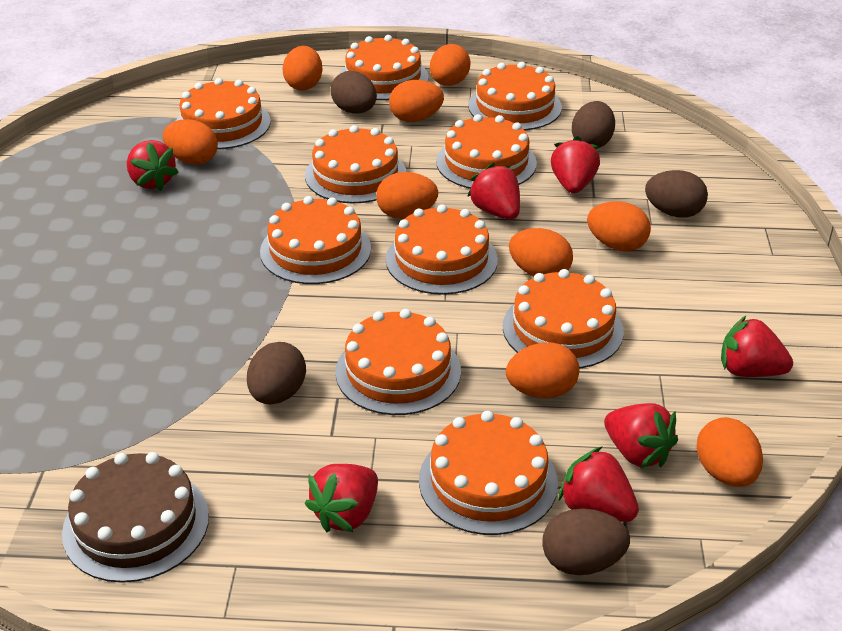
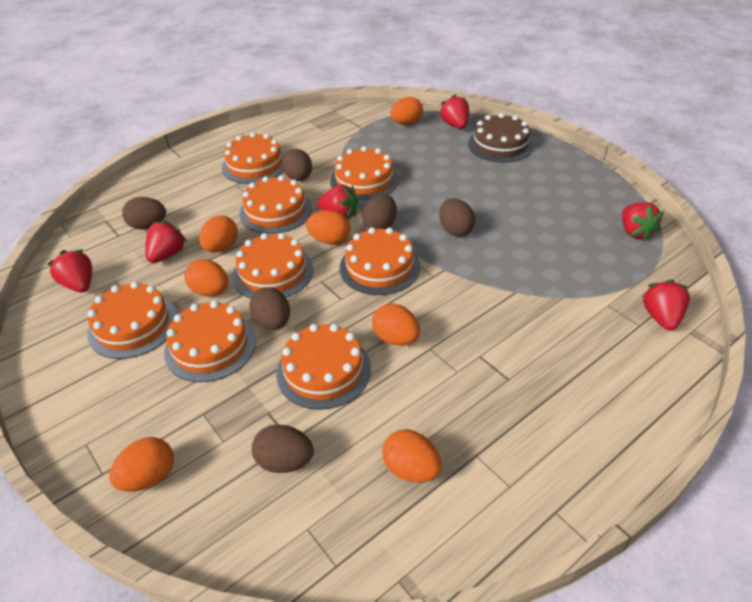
brown egg: [247,342,306,405] [330,71,377,114] [542,508,630,575] [572,101,615,148] [645,170,708,218] = 5 -> [122,197,166,230] [249,287,290,330] [252,424,314,473] [282,149,312,181] [362,194,397,229] [439,198,475,237] = 6
orange cake: [176,78,271,149] [260,196,371,284] [305,125,406,203] [335,309,461,415] [339,35,429,100] [386,204,498,295] [419,411,558,535] [436,114,537,189] [468,62,562,130] [503,269,624,369] = 10 -> [87,281,177,359] [164,301,256,382] [222,132,285,184] [232,233,313,298] [239,175,312,234] [276,324,371,410] [330,146,399,201] [340,227,420,295] = 8
orange egg: [163,119,218,165] [282,46,322,91] [376,172,438,219] [389,80,444,122] [430,44,471,86] [506,342,580,398] [509,228,573,277] [587,201,651,252] [696,417,763,487] = 9 -> [109,437,174,492] [184,259,228,296] [199,216,238,252] [306,211,350,245] [372,303,420,346] [382,430,442,483] [390,97,423,125] = 7
red strawberry: [127,140,179,191] [305,464,378,532] [467,163,520,220] [551,136,600,193] [558,446,639,522] [604,403,678,468] [721,316,793,377] = 7 -> [48,249,92,292] [145,220,187,263] [317,184,358,219] [439,94,469,129] [622,202,664,242] [642,279,690,331] = 6

